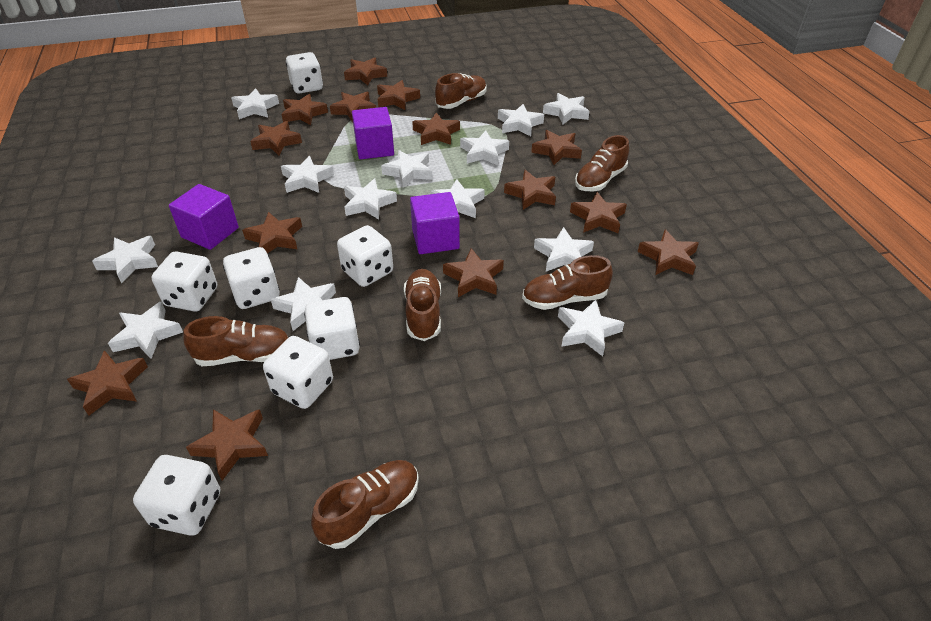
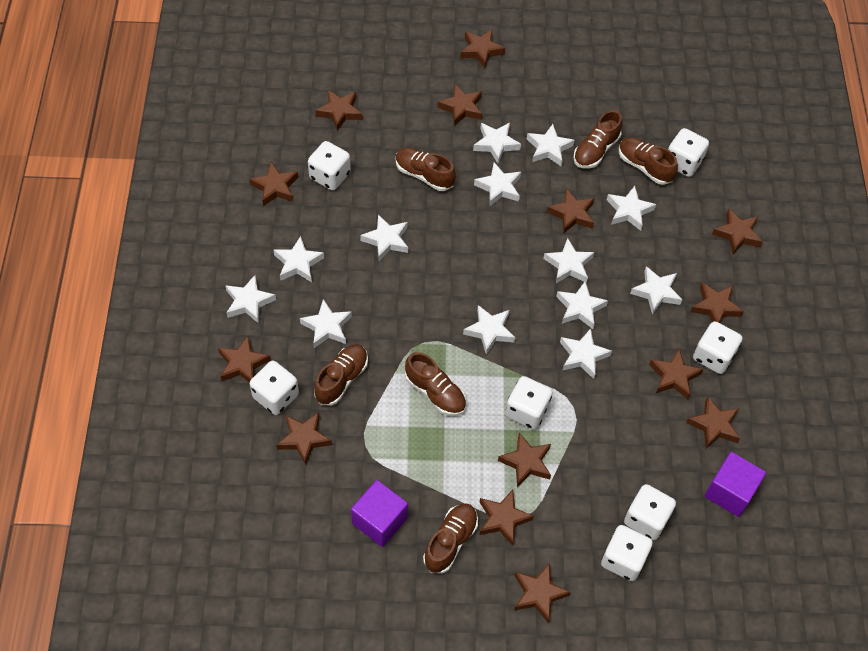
purple cube: [169,184,239,250] [352,107,394,159] [410,192,460,254] = 3 -> [351,480,408,547] [705,452,766,517] = 2

